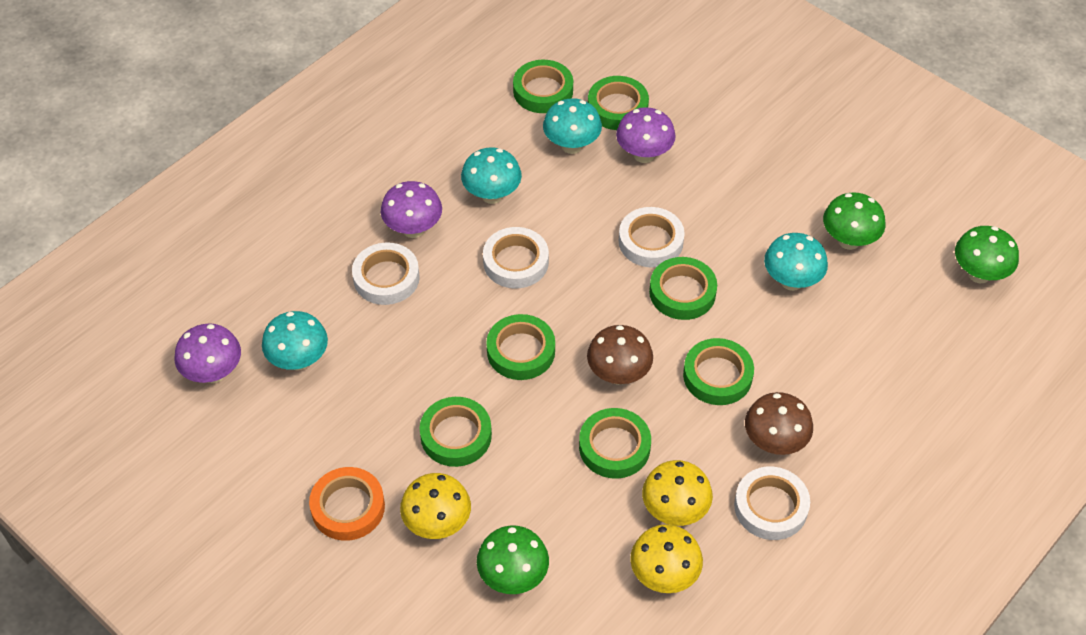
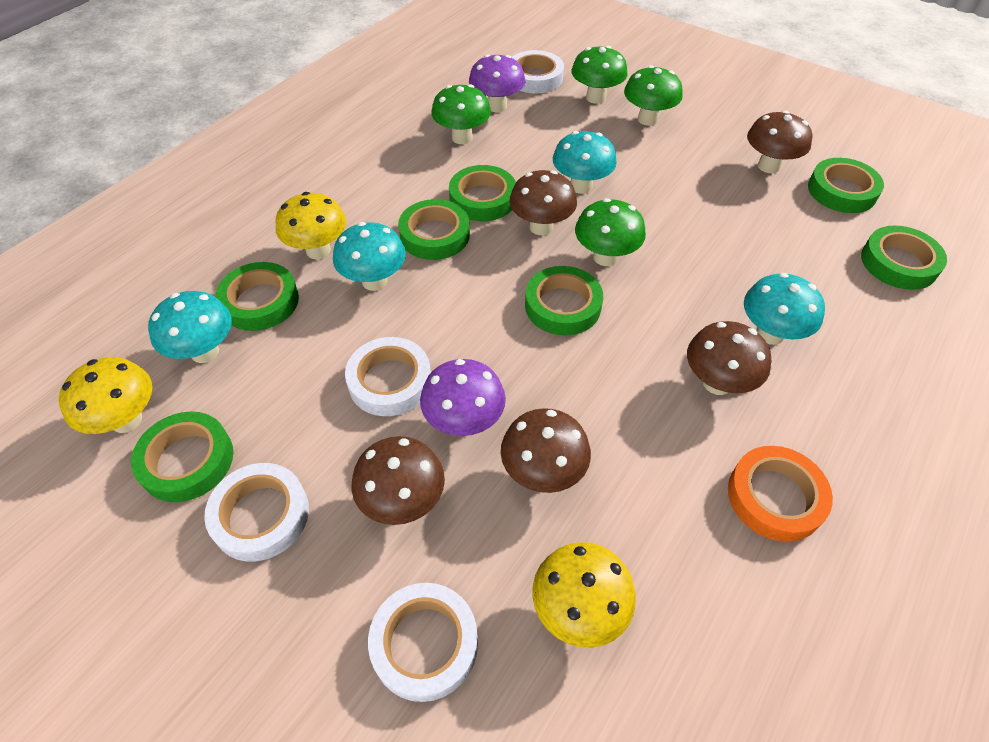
brown mushroom: [587,325,653,385] [745,392,813,455] = 2 -> [352,436,445,525] [501,408,591,493] [509,170,577,235] [687,321,771,395] [747,111,812,173] = 5
green mushroom: [477,525,549,594] [823,193,886,250] [955,226,1019,283] = 3 -> [431,84,491,144] [572,46,628,104] [575,198,646,266] [624,65,683,126] = 4
purple mushroom: [174,323,241,383] [381,181,442,238] [616,107,676,163] = 3 -> [420,359,506,436] [469,54,525,113] = 2

